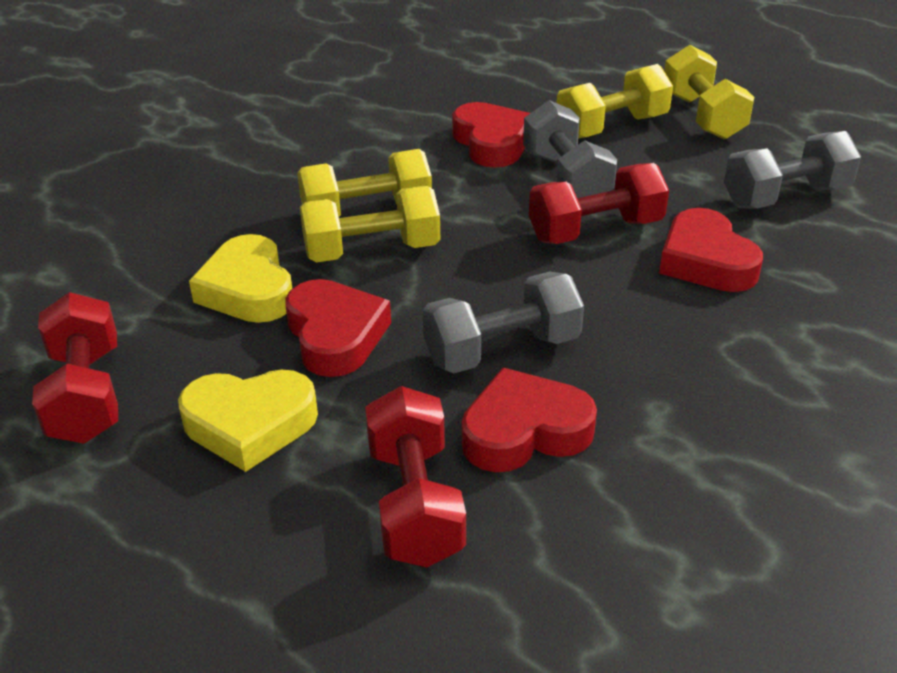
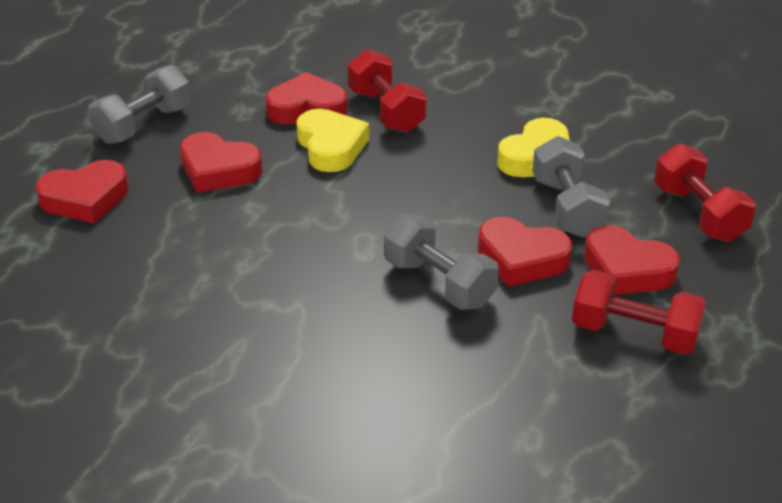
red heart: [285,279,391,377] [452,102,530,168] [462,368,597,472] [659,208,763,292] = 4 -> [36,160,129,223] [180,132,262,193] [266,72,348,124] [478,217,572,287] [584,225,680,295] = 5
yellow dumbbell: [297,149,432,217] [300,186,440,262] [557,64,673,138] [664,45,754,139] = 4 -> none = 0

